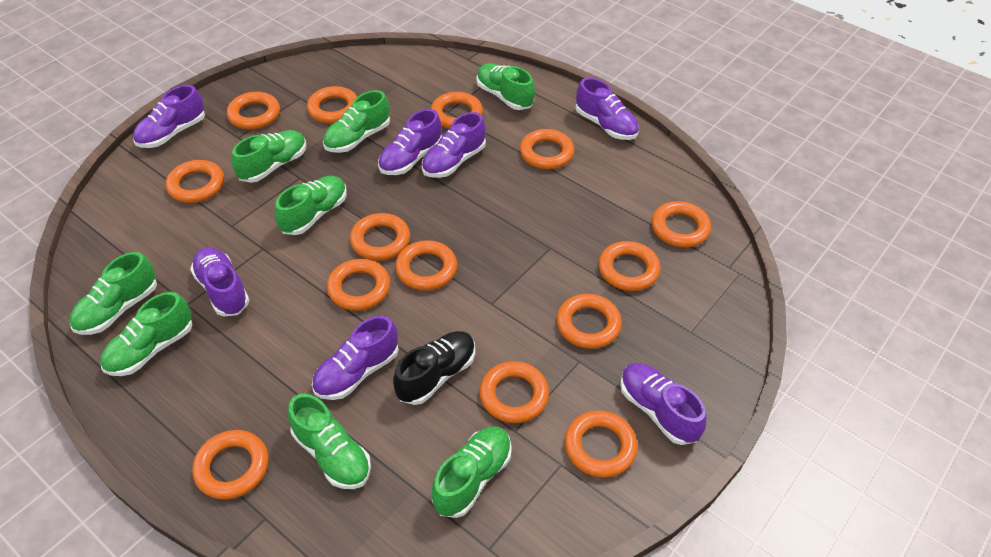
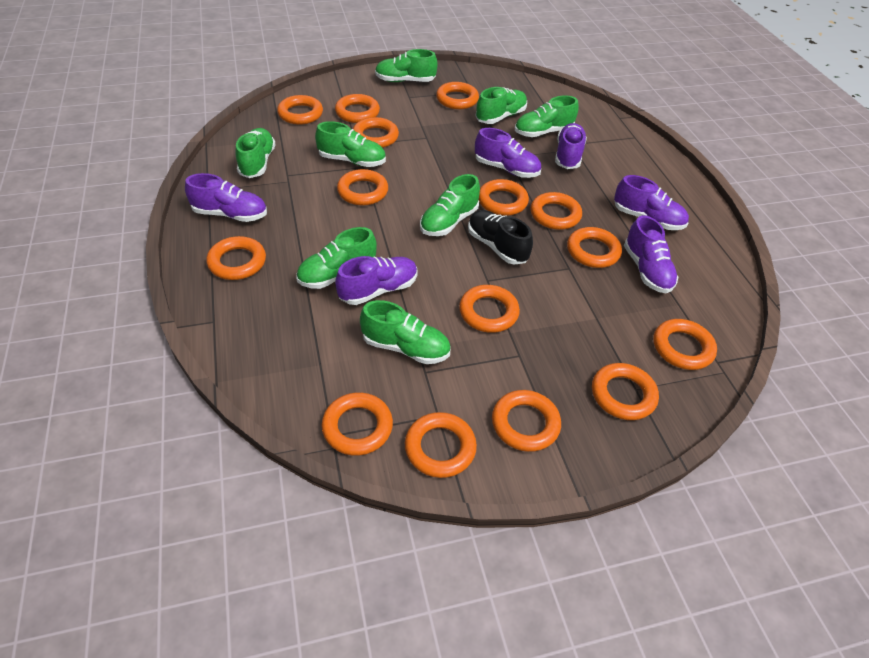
orange ring: [166,160,224,203] [192,430,268,500] [227,92,280,129] [307,86,357,124] [327,259,390,311] [350,213,410,261] [395,240,457,291] [431,92,483,129] [479,361,549,423] [520,129,574,169] [556,294,622,349] [565,410,638,478] [599,241,660,291] [652,201,711,248] = 14 -> [206,236,266,280] [277,95,323,125] [321,392,393,456] [335,94,380,123] [337,169,388,205] [353,117,399,148] [405,412,477,478] [436,82,479,109] [459,285,520,333] [478,179,529,216] [492,390,561,452] [530,192,582,230] [567,227,622,268] [592,363,659,420] [653,319,717,370] = 15
purple shoe: [133,85,205,148] [190,247,249,316] [312,315,399,400] [378,109,442,175] [422,112,486,178] [576,78,639,140] [620,363,707,445] = 7 -> [185,173,267,222] [335,256,418,305] [475,128,541,178] [555,123,587,169] [614,175,689,230] [624,215,678,293] = 6

